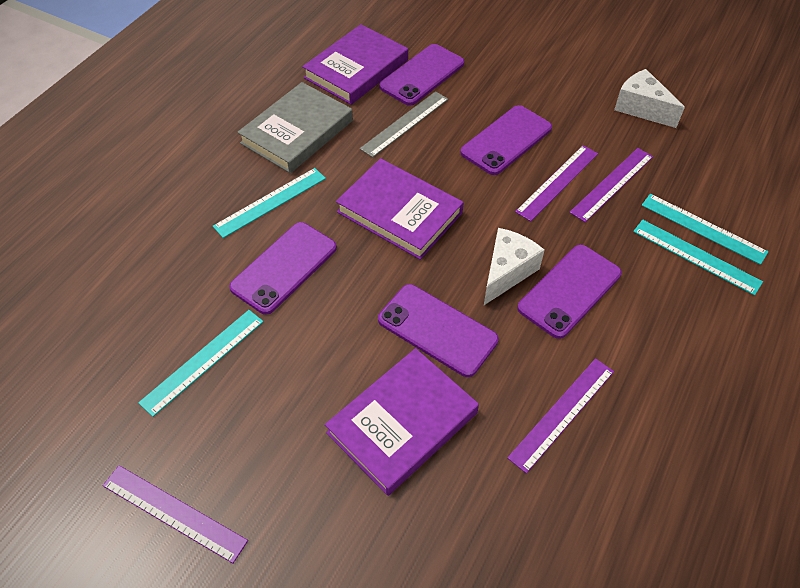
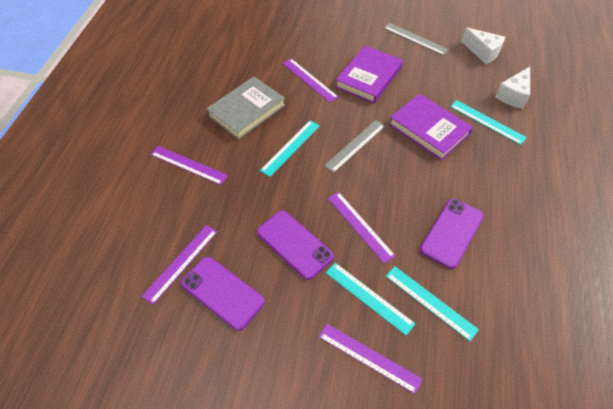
grey ruler: [360,91,448,158] = 1 -> [324,120,385,173] [384,23,449,55] = 2
purple book: [302,24,408,105] [325,348,479,496] [336,158,464,260] = 3 -> [335,46,403,103] [389,94,473,160] = 2
purple phone: [229,222,337,315] [378,284,499,377] [379,44,464,106] [460,105,552,175] [517,245,622,339] = 5 -> [181,257,265,331] [257,211,334,280] [420,198,484,269] = 3
purple ruler: [103,465,248,564] [507,358,614,474] [515,145,598,222] [569,148,653,222] = 4 -> [141,225,217,305] [151,146,228,185] [283,59,339,103] [319,324,423,394] [328,192,395,264] = 5

